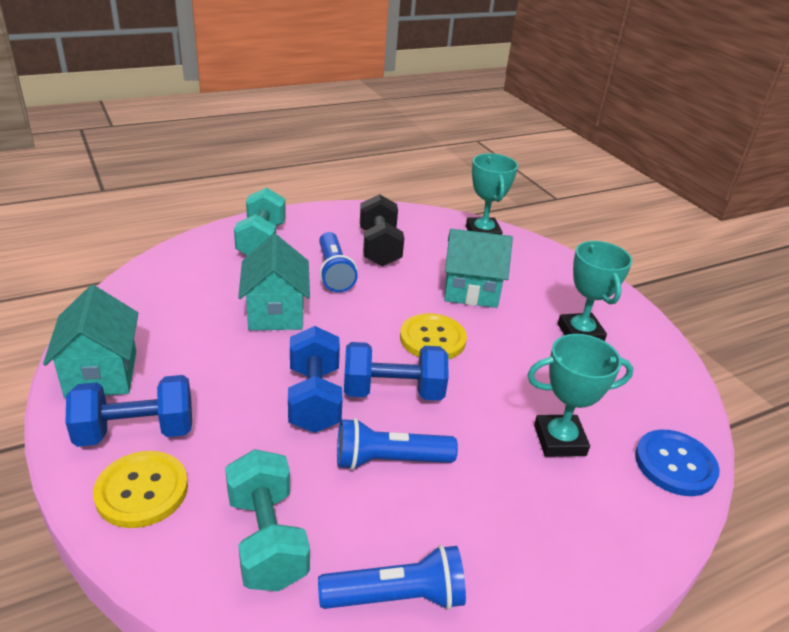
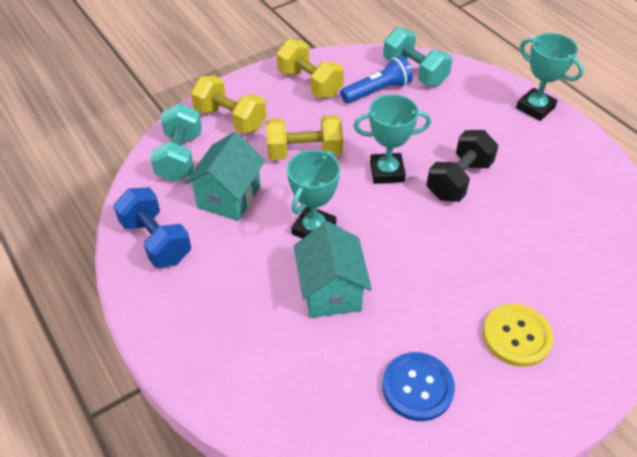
blue dumbbell: [66,375,192,447] [288,326,343,433] [344,342,448,401] = 3 -> [113,187,191,268] = 1
blue flashlight: [318,545,466,610] [319,232,358,292] [337,418,458,470] = 3 -> [340,56,413,104] = 1
turquoise house: [43,285,138,398] [238,234,310,330] [444,229,513,308] = 3 -> [185,132,265,221] [294,221,372,318] = 2
yellow button: [93,451,188,528] [400,313,467,359] = 2 -> [483,304,553,367] = 1
yellow dumbbell: none = 0 -> [191,75,266,134] [266,115,343,160] [277,39,344,98] = 3

